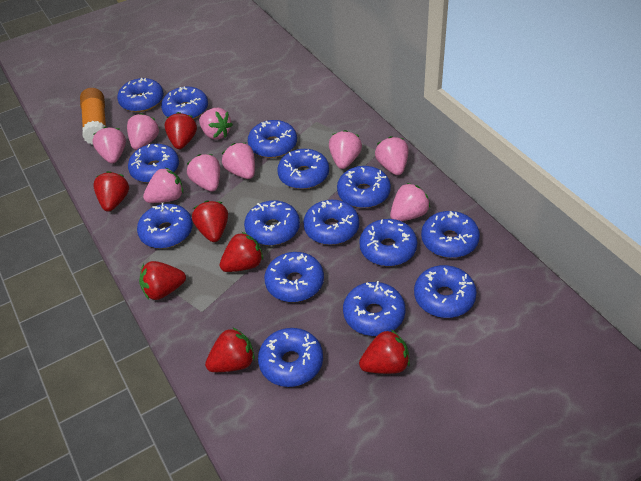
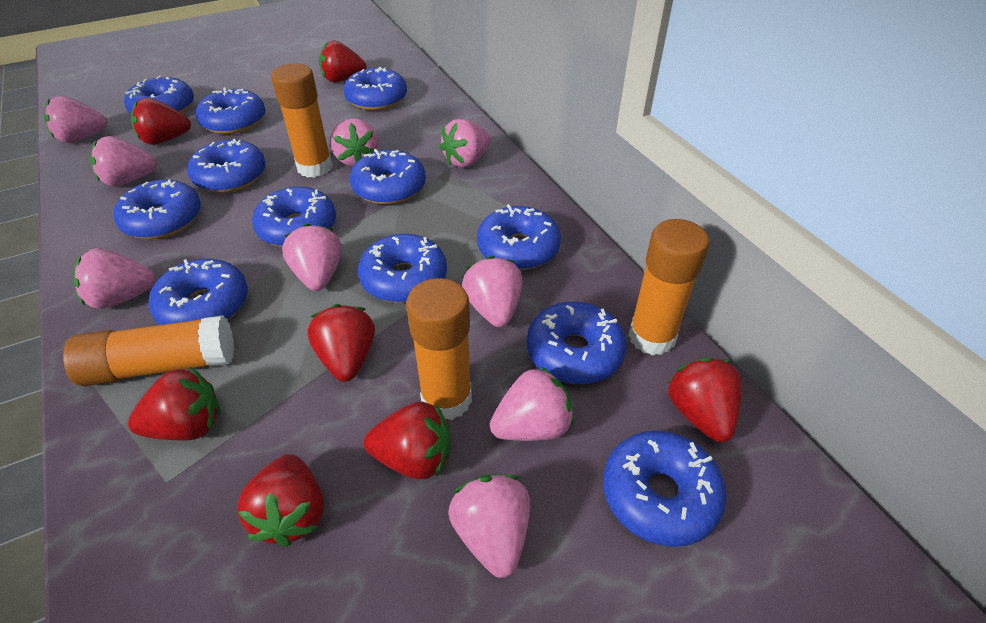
blue donut: [117,78,164,112] [128,144,179,183] [137,203,193,249] [161,86,208,119] [244,201,300,246] [248,120,297,158] [258,328,323,387] [264,252,324,302] [277,149,329,189] [303,200,359,245] [337,166,391,208] [343,281,406,336] [359,219,417,266] [414,265,477,318] [421,211,480,258] = 15 -> [113,179,201,239] [124,76,194,114] [149,259,248,325] [187,139,266,193] [196,87,265,134] [252,187,336,247] [344,67,407,111] [350,149,426,205] [358,234,447,303] [477,204,561,270] [527,302,627,384] [603,431,727,547] = 12
orange glue stick: [80,88,106,145] = 1 -> [63,315,234,386] [271,63,333,178] [406,278,472,420] [629,219,709,356] = 4

